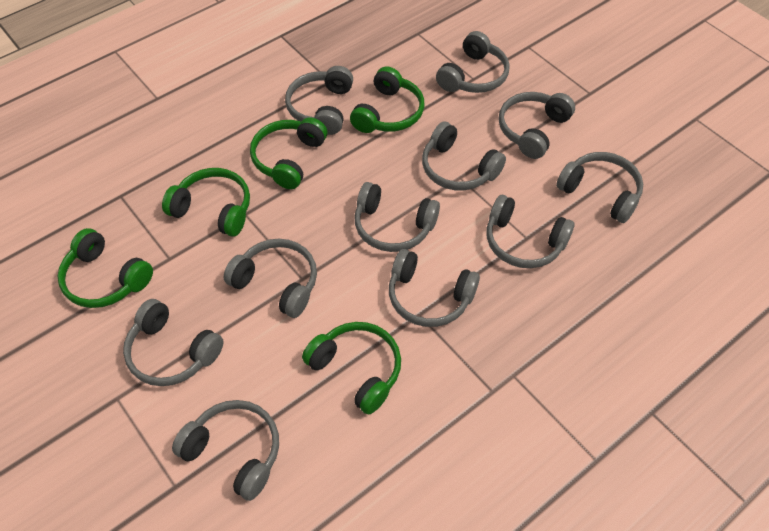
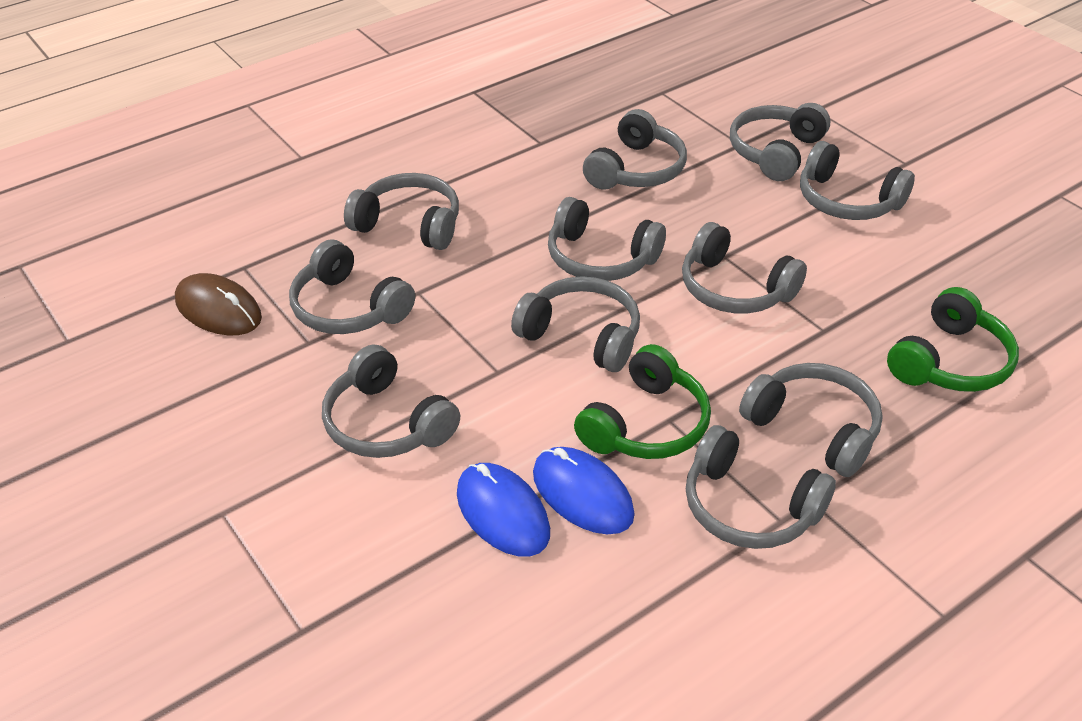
blue mouse: none = 0 -> [457,463,550,556] [533,447,635,534] = 2
brown mouse: none = 0 -> [175,273,262,335] = 1
green headphones: [57,228,153,308] [162,168,250,237] [250,117,327,189] [302,322,401,415] [350,66,424,133] = 5 -> [574,344,711,459] [887,287,1019,392] = 2

